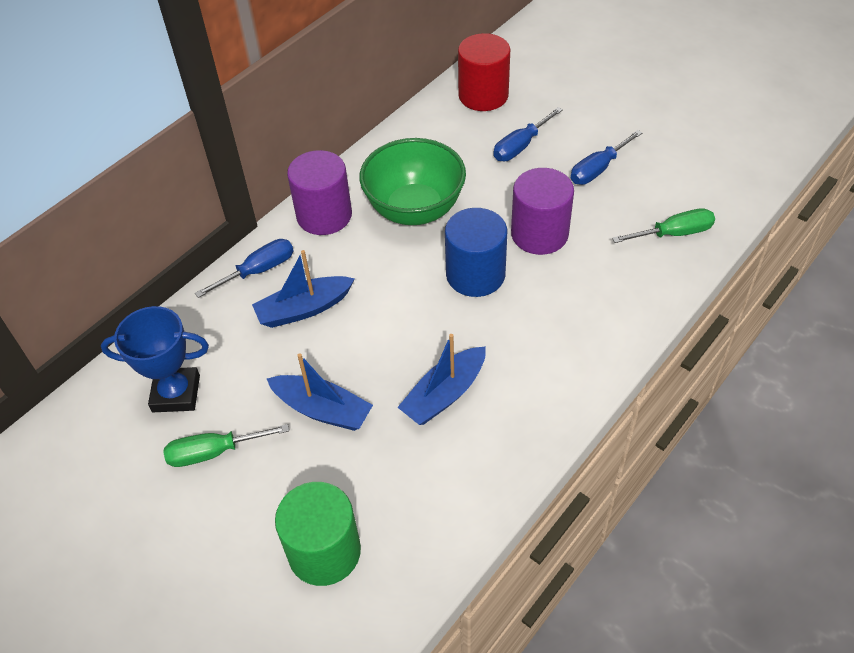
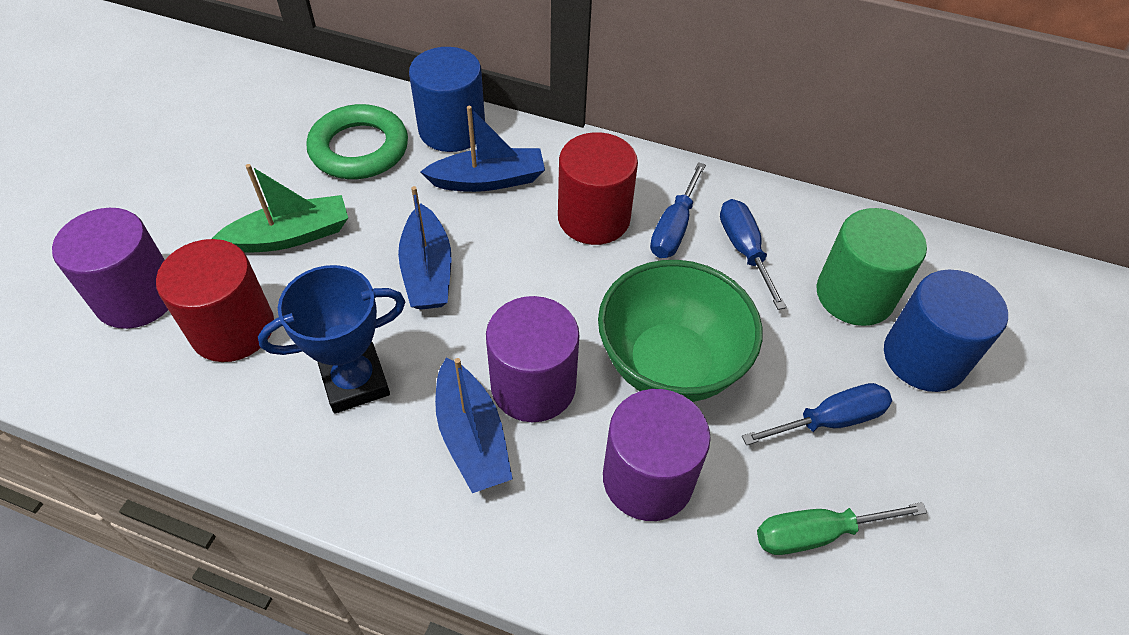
blue cylinder: [445,208,507,297] = 1 -> [409,47,485,152] [884,269,1008,392] = 2
green boat: none = 0 -> [212,164,348,253] = 1
green ring: none = 0 -> [306,104,408,179] = 1
green screwdriver: [163,424,289,467] [612,208,715,243] = 2 -> [757,502,927,555] = 1
purple cylinder: [287,150,352,235] [511,168,574,255] = 2 -> [52,208,168,329] [486,296,579,422] [603,389,711,521] = 3
red cylinder: [458,33,510,111] = 1 -> [156,239,274,362] [558,132,638,245] = 2

